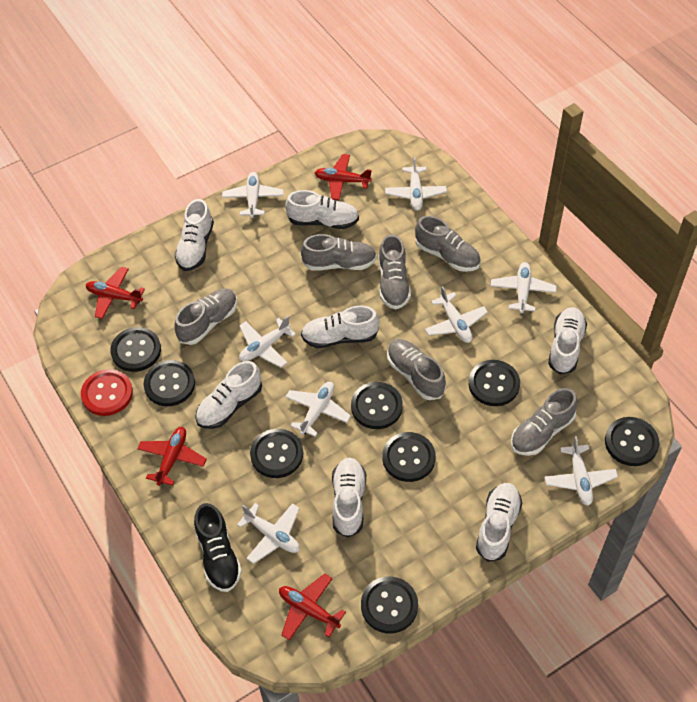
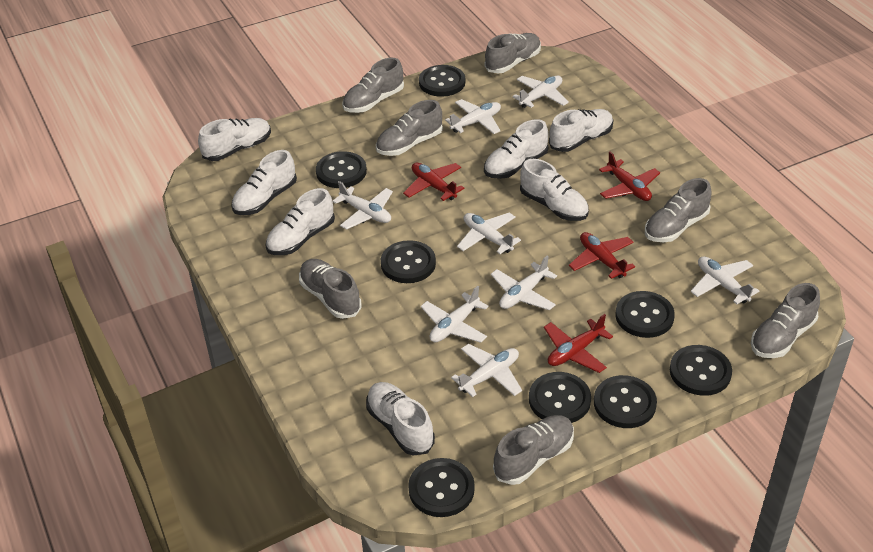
black shoe: [194,503,242,592] = 1 -> none = 0
grey shoe: [174,289,237,345] [301,234,377,271] [379,234,411,310] [387,339,446,400] [415,216,481,272] [511,388,578,456] = 6 -> [299,259,361,319] [342,58,404,113] [376,100,443,156] [485,33,541,73] [493,415,574,485] [645,178,712,242] [751,283,820,358] = 7
red button: [81,369,133,416] = 1 -> none = 0

